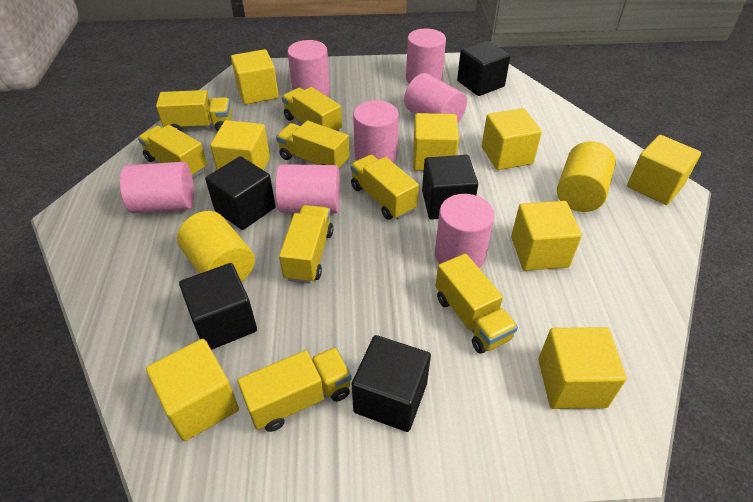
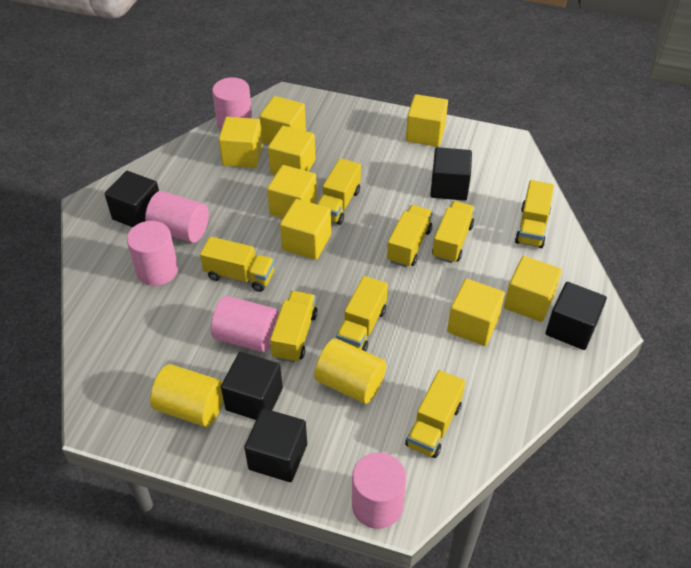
pink cylinder: [120,162,194,213] [275,164,340,213] [288,40,330,96] [353,100,399,163] [404,73,467,123] [406,28,446,84] [435,194,495,269] = 7 -> [127,221,178,286] [145,191,209,243] [211,296,279,352] [212,77,253,130] [352,452,407,529] = 5

